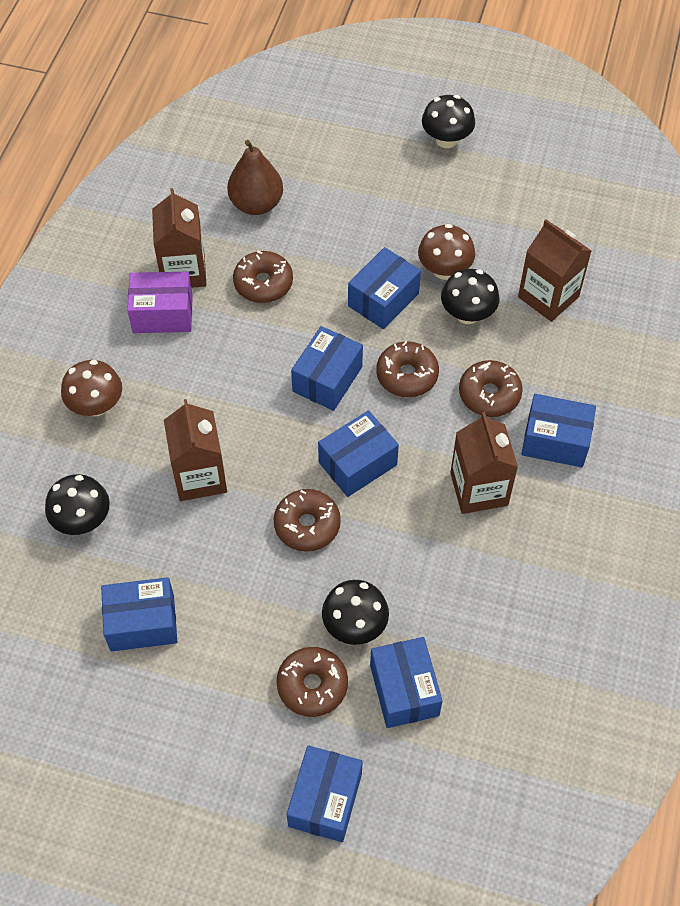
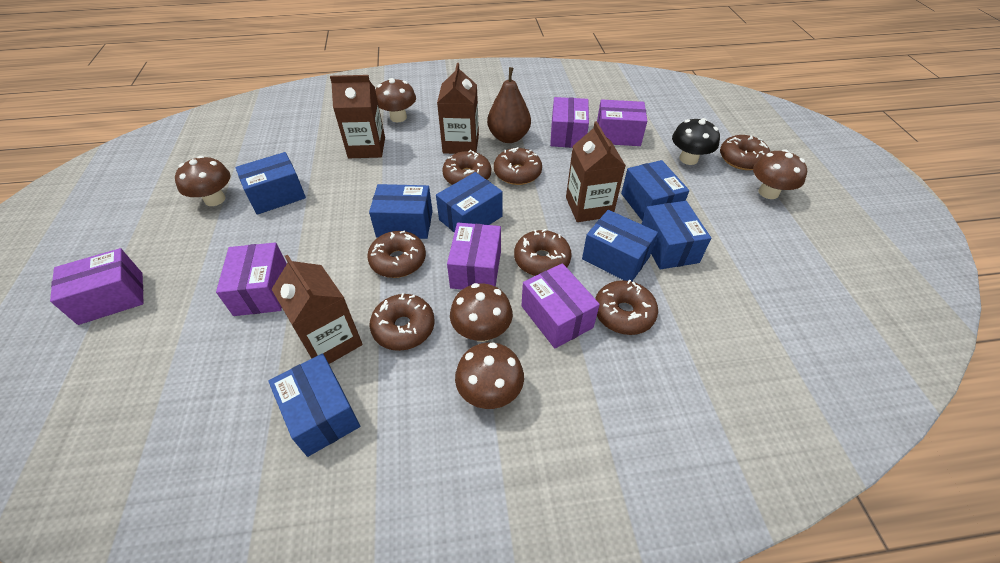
black mushroom: [45,474,110,535] [322,580,389,645] [422,95,475,148] [441,269,499,324] = 4 -> [672,118,720,165] = 1
brown donut: [233,251,293,303] [274,489,341,552] [277,647,348,717] [376,341,439,397] [459,360,523,417] = 5 -> [367,231,426,278] [369,293,435,351] [442,150,491,185] [494,147,542,185] [514,229,572,276] [595,279,658,335] [720,135,770,170] = 7
brown mushroom: [61,360,122,416] [418,224,475,280] = 2 -> [175,156,231,206] [375,78,416,122] [450,283,513,342] [455,342,524,409] [753,149,807,199] = 5
purple box: [127,272,193,333] = 1 -> [50,248,144,325] [216,243,287,316] [447,223,501,289] [521,263,600,348] [550,97,589,148] [597,99,647,146] = 6

